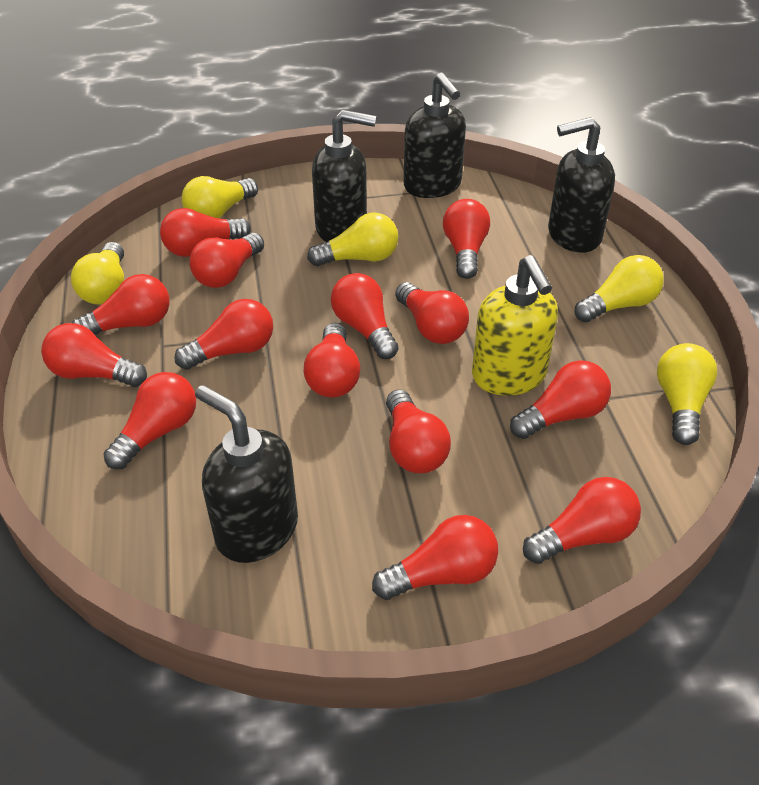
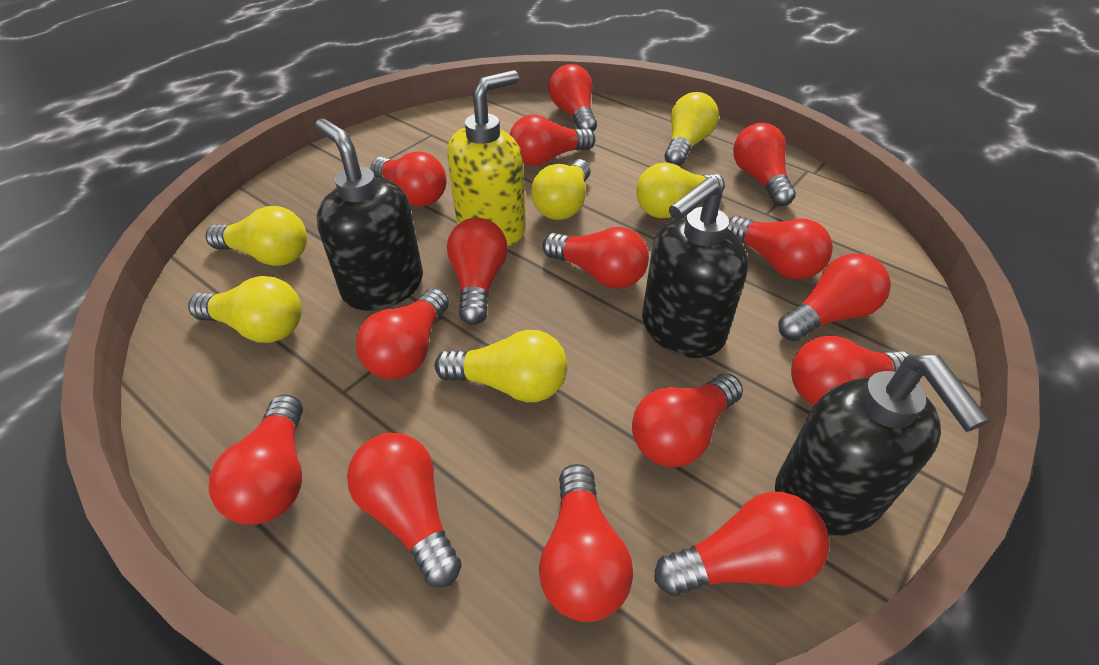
black soap dispenser: [195,385,298,563] [312,110,376,242] [404,73,466,198] [548,117,615,253] = 4 -> [315,119,423,310] [642,177,748,358] [775,355,989,536] = 3
red light bulb: [41,323,147,387] [72,274,170,335] [103,372,196,469] [160,208,251,257] [174,299,273,370] [189,233,264,288] [304,323,360,398] [331,273,399,359] [372,515,498,600] [386,389,451,473] [395,282,469,344] [443,199,490,279] [510,360,611,439] [523,477,641,564] = 14 -> [209,394,303,525] [347,433,462,587] [356,288,449,379] [371,152,446,207] [447,218,508,325] [510,114,596,166] [539,464,633,622] [543,227,649,289] [549,64,597,132] [632,374,743,467] [654,492,829,597] [728,215,833,280] [733,123,796,206] [778,253,891,341] [791,336,909,405] = 15
yellow light bulb: [71,242,124,305] [182,176,258,218] [307,213,398,266] [575,255,664,322] [657,343,717,445] = 5 -> [188,276,302,343] [205,206,307,266] [435,330,568,402] [531,159,591,220] [636,162,725,218] [665,92,719,166] = 6

